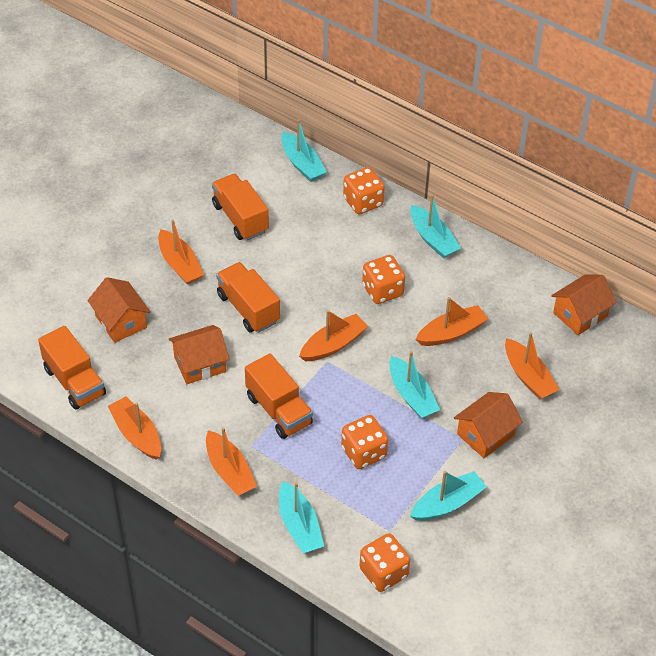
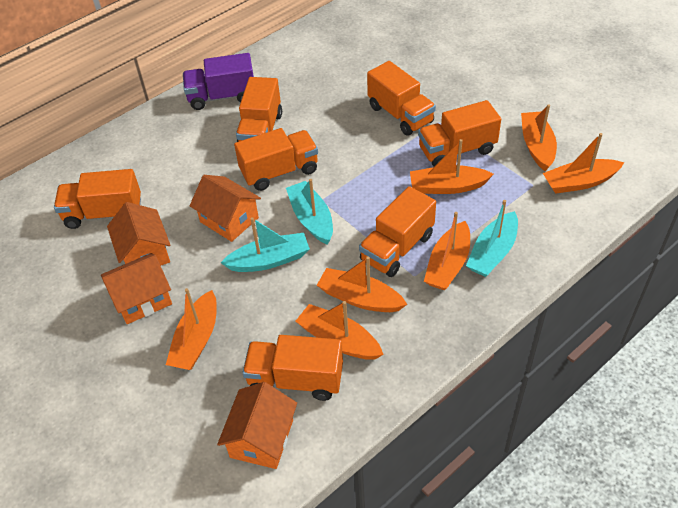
orange boat: [108,396,161,460] [158,220,204,284] [206,427,257,496] [299,310,368,362] [415,297,488,346] [505,332,559,399] = 6 -> [166,288,217,370] [296,301,384,360] [317,256,407,312] [410,139,494,194] [424,212,470,290] [521,104,557,171] [543,133,624,194] = 7
orange dice: [341,415,388,469] [343,167,385,214] [359,533,410,592] [362,255,405,304] = 4 -> none = 0
orange truck: [38,326,106,410] [212,174,269,240] [216,262,280,332] [245,353,313,439] = 4 -> [54,169,141,229] [234,128,318,191] [236,77,282,142] [242,335,343,401] [359,186,436,277] [367,61,436,136] [418,100,501,167] = 7
purple truck: none = 0 -> [183,53,254,110] = 1
turquoise boat: [279,481,324,553] [281,119,327,182] [389,351,440,418] [410,194,461,258] [410,471,487,521] = 5 -> [221,217,310,272] [286,179,333,244] [466,200,518,277] = 3

